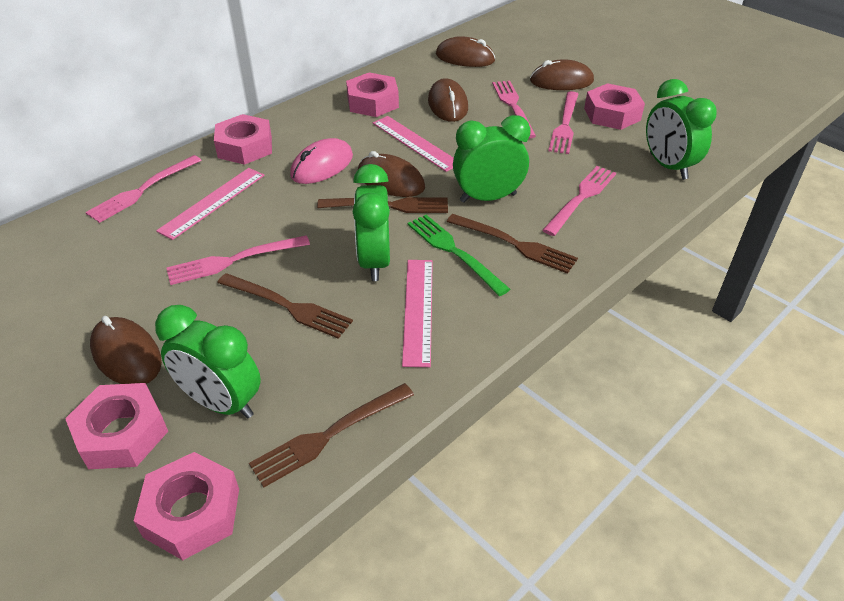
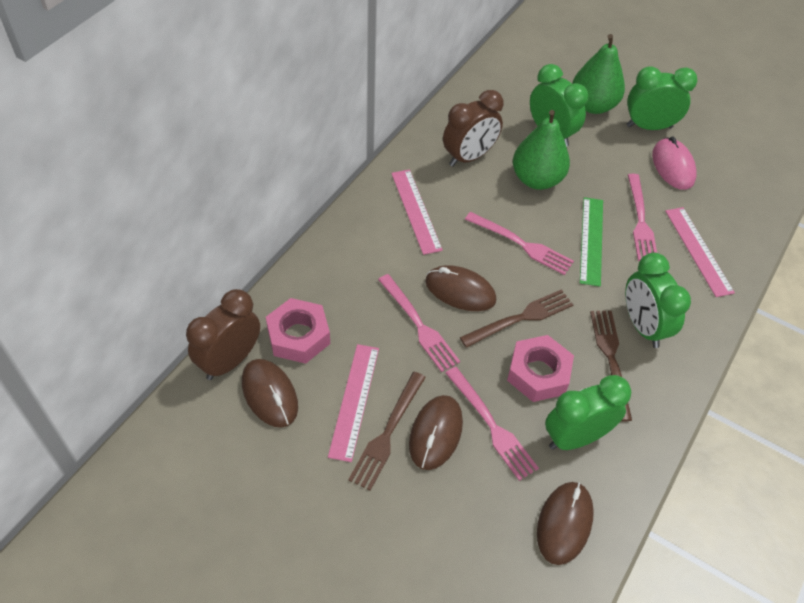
brown clock: none = 0 -> [186,289,260,380] [443,90,504,167] = 2
brown fork: [217,273,353,339] [249,383,414,488] [317,197,448,213] [446,214,578,274] = 4 -> [348,372,426,491] [460,289,573,348] [590,311,632,422] = 3
brown mouse: [90,316,162,384] [358,151,425,197] [428,78,468,122] [436,36,495,67] [530,59,594,90] = 5 -> [242,359,298,428] [409,395,463,470] [425,265,496,311] [537,482,594,565] = 4
green fork: [408,215,510,296] = 1 -> none = 0
green pear: none = 0 -> [513,110,570,190] [572,34,625,114] = 2
green ruler: none = 0 -> [580,197,603,286] = 1
pink fork: [86,155,202,223] [166,236,310,285] [492,81,536,139] [543,166,616,236] [548,91,578,154] = 5 -> [378,274,460,372] [446,367,539,481] [465,212,574,275] [628,174,657,261] = 4
pink nut: [65,383,168,469] [134,452,239,560] [214,114,272,165] [346,72,399,117] [584,83,645,130] = 5 -> [266,298,330,364] [507,335,574,402] = 2

